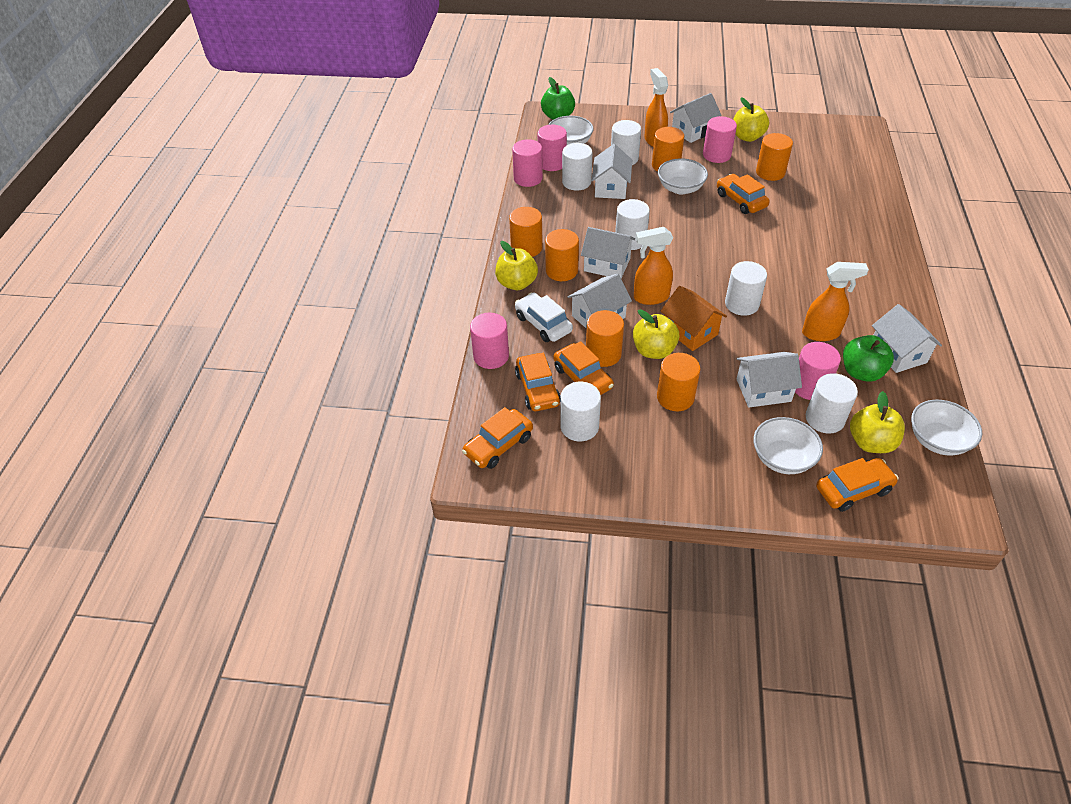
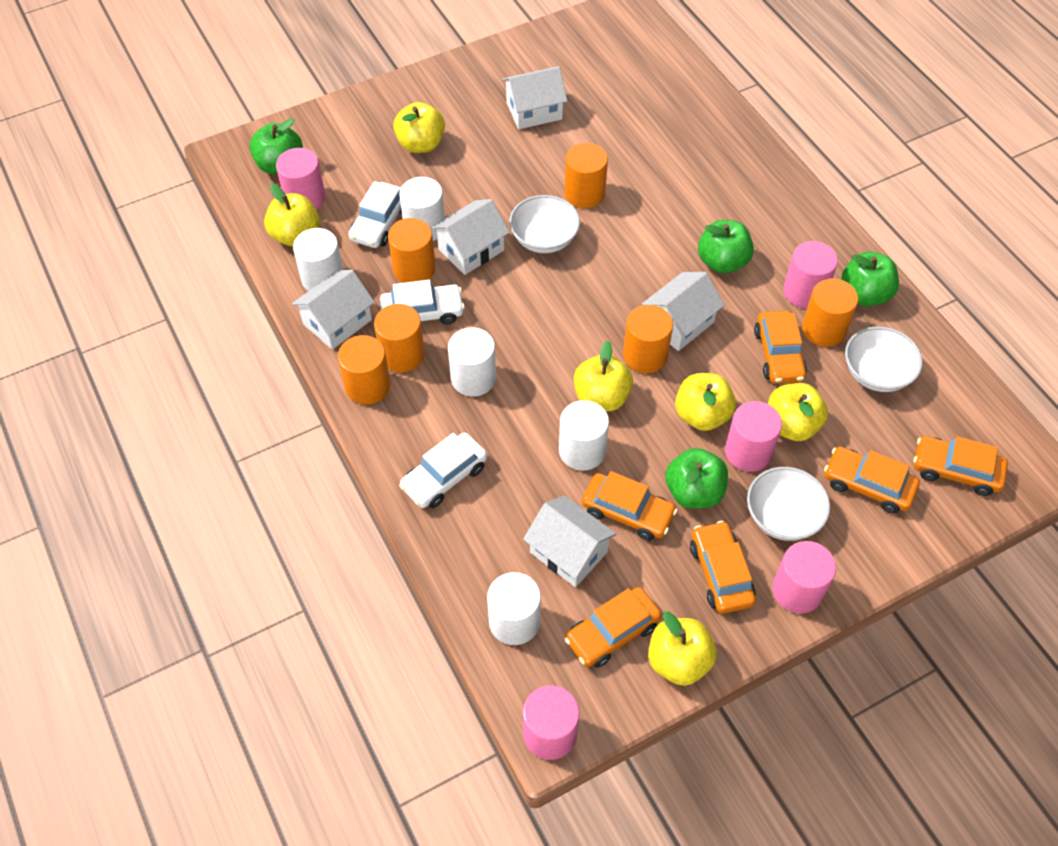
green apple: [541,77,575,120] [843,335,894,382] = 2 -> [250,118,303,174] [666,448,728,509] [698,220,754,273] [841,252,899,306] = 4
orange car: [462,407,533,469] [515,353,561,411] [553,341,614,395] [717,174,770,214] [816,458,898,512] = 5 -> [565,587,662,668] [582,471,678,541] [690,521,756,614] [754,311,807,384] [824,446,920,514] [914,436,1008,496] = 6
orange house: [661,286,727,351] = 1 -> none = 0
orange spray bottle: [634,227,673,305] [644,68,668,147] [802,262,869,341] = 3 -> none = 0
white bowl: [548,116,593,145] [658,158,708,194] [753,417,823,474] [911,400,982,456] = 4 -> [509,195,580,253] [747,467,830,541] [845,326,923,392] = 3
white car: [515,293,573,342] = 1 -> [348,181,402,248] [380,280,465,325] [399,433,487,508] = 3
white cylinder: [560,382,601,441] [562,143,592,191] [611,120,641,165] [615,199,650,250] [725,261,767,316] [806,373,858,434] = 6 -> [293,228,343,291] [399,177,445,241] [448,327,496,396] [487,572,541,645] [559,400,609,471] = 5
white house: [568,274,632,329] [581,227,635,278] [591,144,632,199] [670,93,721,143] [736,352,802,408] [872,304,942,373] = 6 -> [292,270,375,350] [431,199,510,275] [502,66,567,129] [523,496,616,587] [642,272,725,351] = 5
yellow apple: [495,241,538,290] [633,309,680,359] [733,98,769,142] [850,391,905,453] = 4 -> [264,184,319,246] [393,102,445,153] [574,340,633,412] [648,611,717,686] [675,373,736,431] [768,383,828,441] = 6

